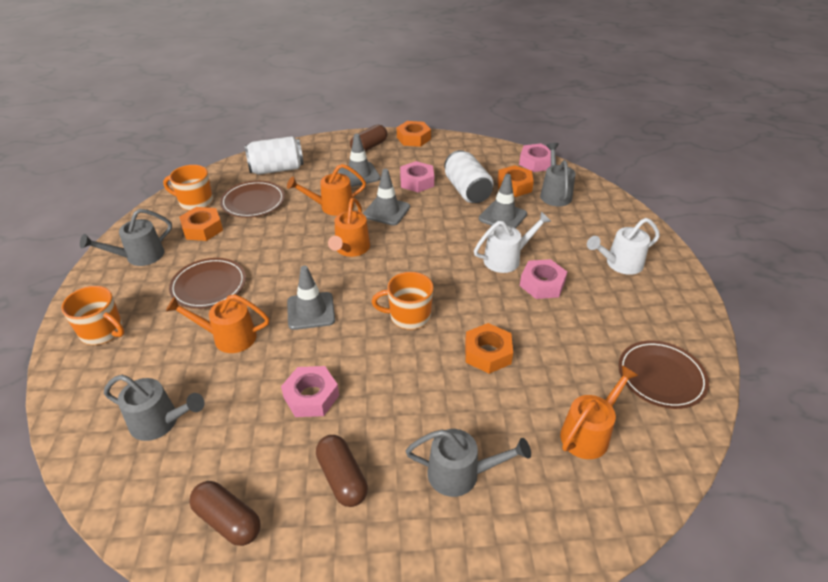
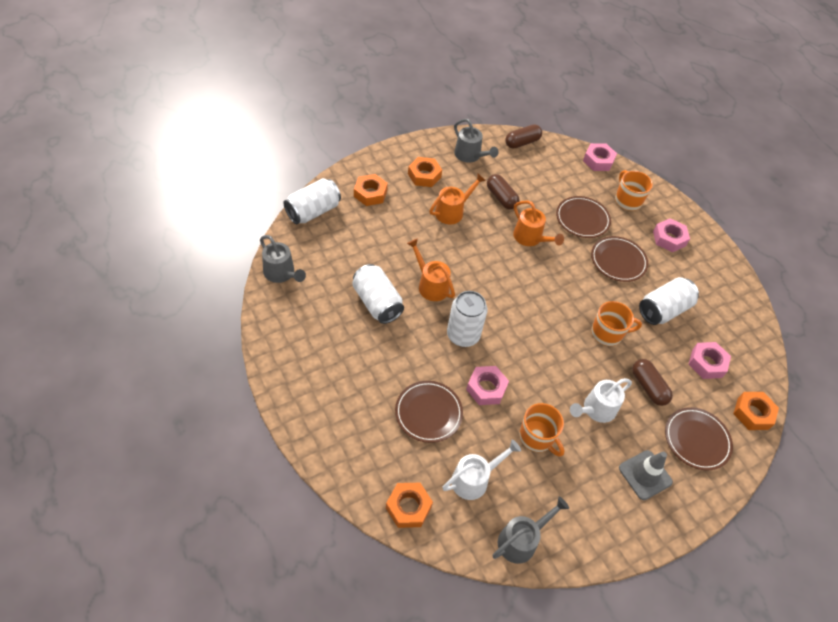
brown plate: [169,258,246,309] [220,181,285,218] [618,341,709,409] = 3 -> [395,381,463,443] [556,196,611,238] [591,236,648,282] [665,407,733,471] = 4
grey traffic cone: [287,266,335,330] [339,134,381,187] [363,169,410,226] [479,174,527,229] = 4 -> [619,450,673,500] = 1
grey watering can: [80,209,172,266] [104,375,205,441] [406,429,531,497] [540,143,575,206] = 4 -> [260,235,306,283] [454,119,498,163] [493,497,569,564] = 3
orange watering can: [166,294,269,353] [287,164,366,216] [328,198,370,257] [560,365,639,459] = 4 -> [407,239,455,301] [429,174,486,224] [513,200,564,246] = 3
white can: [244,136,304,175] [444,150,494,203] = 2 -> [283,178,341,224] [352,264,404,324] [447,291,488,347] [639,277,699,325] = 4

